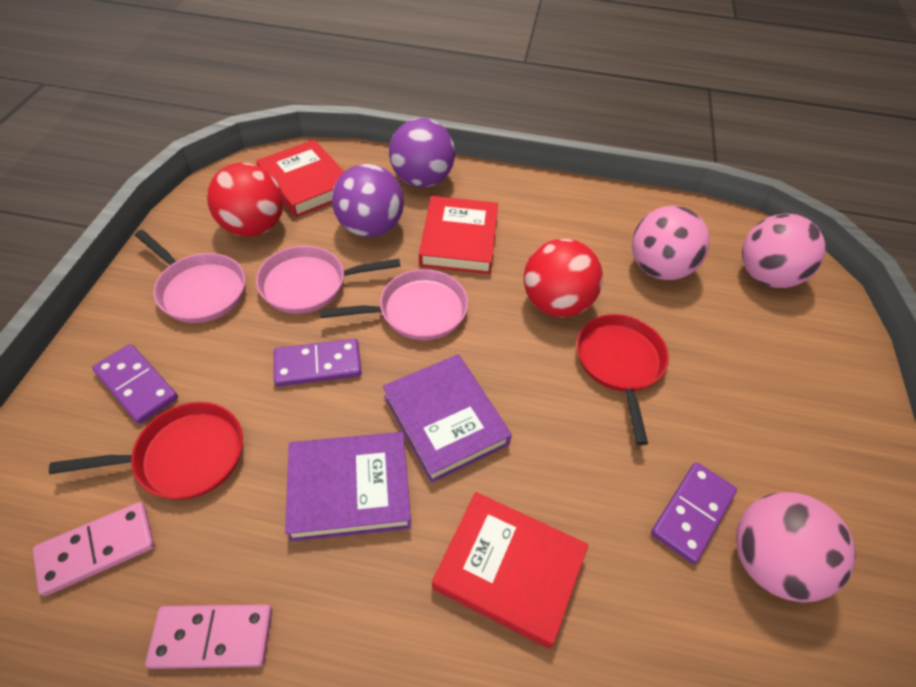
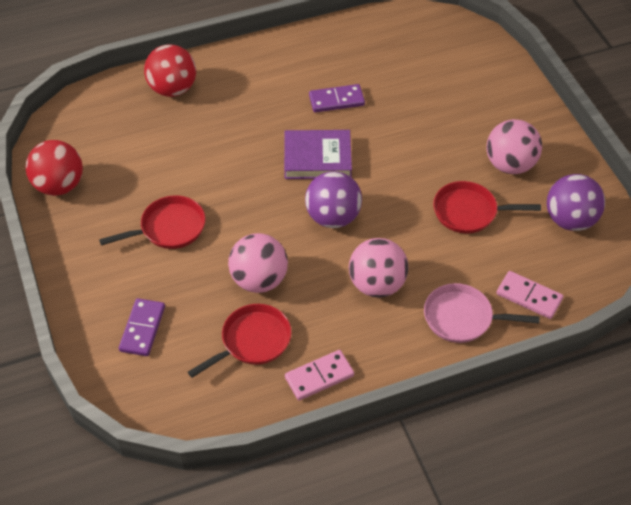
pink pan: [135,230,246,323] [256,246,401,314] [320,269,468,340] = 3 -> [424,283,540,343] = 1
purple book: [285,432,411,542] [383,354,512,483] = 2 -> [284,130,352,179] = 1
purple domino: [92,344,178,424] [274,339,362,387] [651,462,737,564] = 3 -> [119,298,165,356] [309,84,365,113] = 2
red book: [256,140,344,217] [419,196,498,274] [432,492,588,649] = 3 -> none = 0
red pan: [49,402,243,500] [577,314,669,445] = 2 -> [99,195,205,249] [188,304,292,378] [433,181,541,233] = 3

